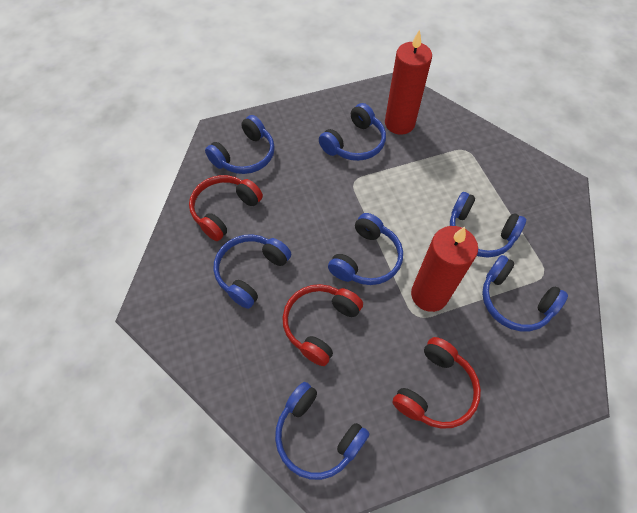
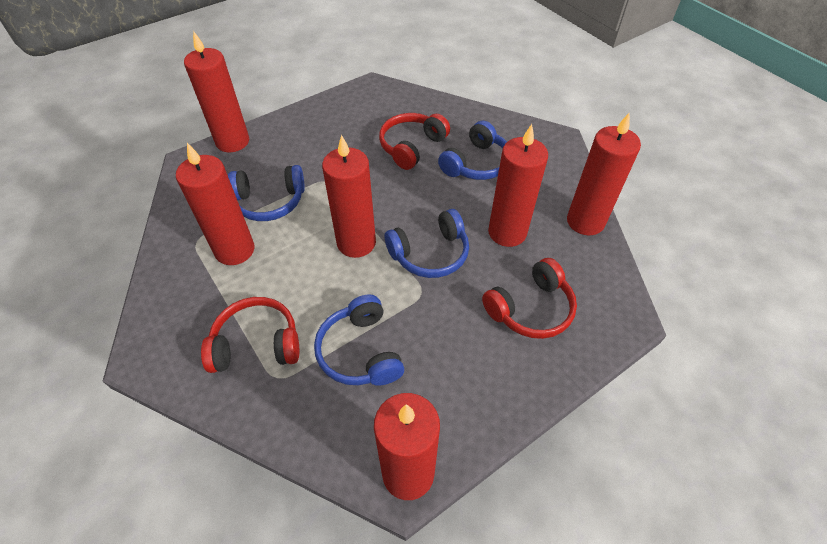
blue headphones: [205,115,275,174] [213,234,291,309] [275,382,370,480] [319,103,386,161] [328,213,403,285] [450,192,526,257] [482,255,568,331] = 7 -> [228,165,305,221] [314,295,404,386] [385,209,469,278] [438,121,507,180] = 4
red candle: [385,29,432,135] [411,226,478,312] = 2 -> [176,143,255,265] [184,31,249,152] [322,135,376,258] [374,393,440,500] [488,124,548,247] [567,112,641,235] = 6

